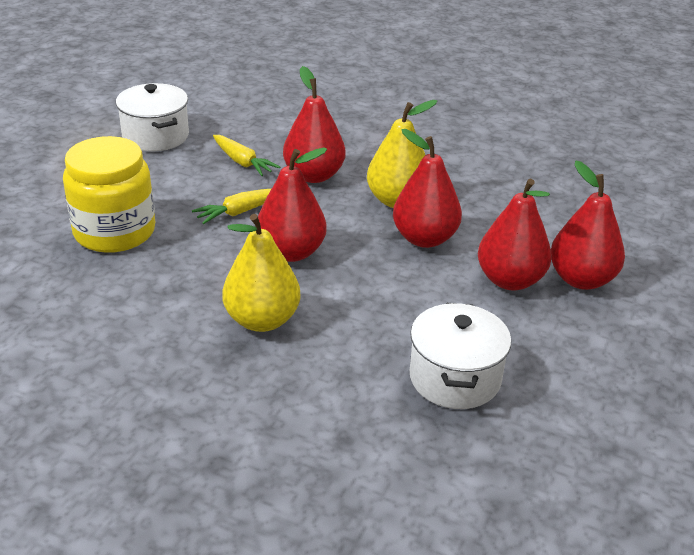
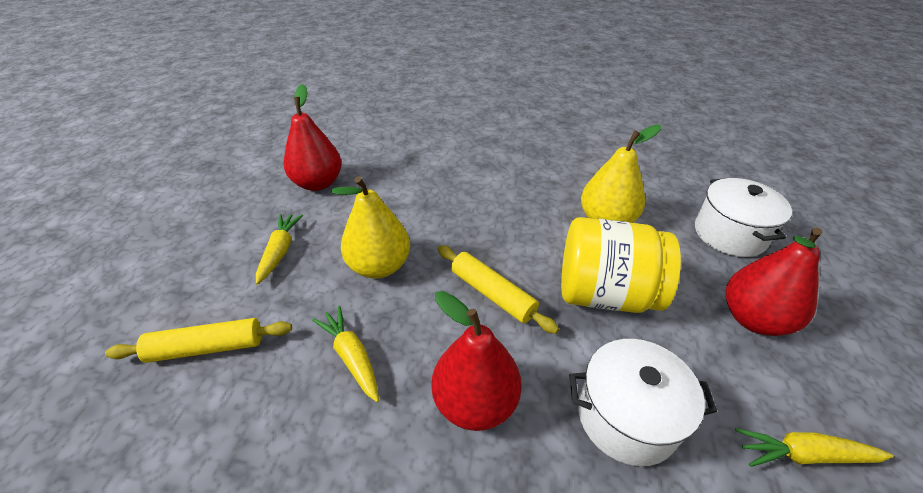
red pear: [258,147,327,262] [283,66,345,183] [393,129,462,248] [478,179,552,290] [551,161,625,290] = 5 -> [283,84,341,191] [431,291,522,431] [726,228,822,336] = 3
yellow carrot: [192,189,271,224] [213,135,280,176] = 2 -> [256,214,303,284] [312,306,379,402] [735,428,894,467] = 3
yellow rolling pin: none = 0 -> [105,318,292,363] [438,245,559,334] = 2

